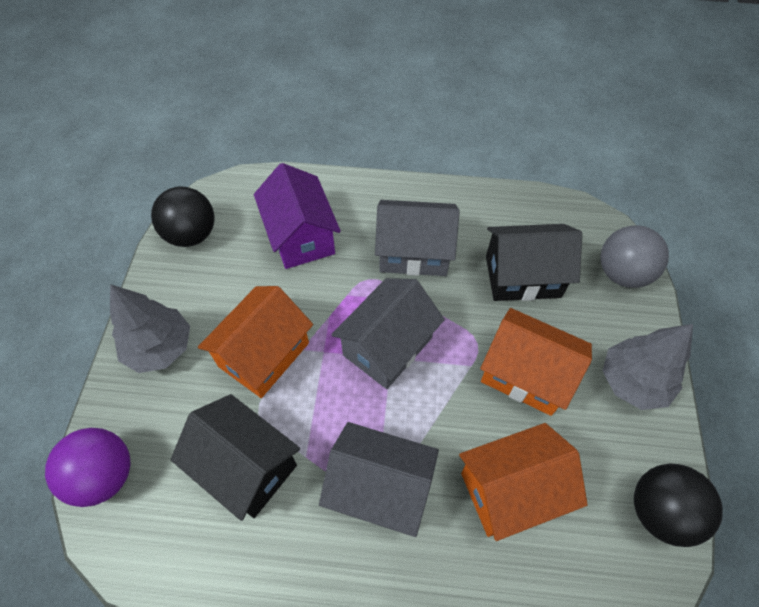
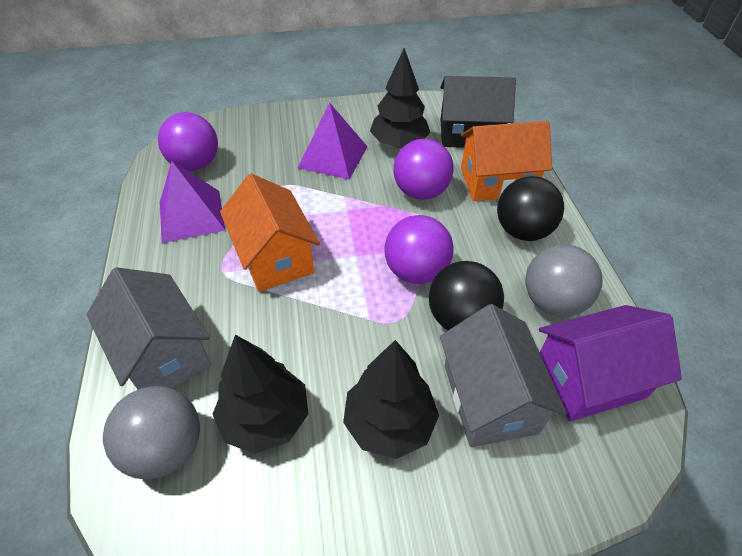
black house: [171,394,300,521] [486,224,582,301] = 2 -> [440,76,516,148] = 1
black tree: none = 0 -> [213,335,308,454] [343,340,439,459] [370,48,431,148] = 3
grey ball: [600,225,669,288] = 1 -> [103,386,200,479] [525,244,602,317] = 2
grey house: [319,422,439,537] [331,278,445,389] [375,200,460,276] = 3 -> [87,267,211,389] [440,304,567,447] = 2
grey tree: [110,284,190,373] [603,324,693,410] = 2 -> none = 0
orange house: [198,286,313,398] [459,423,588,541] [480,308,592,416] = 3 -> [220,174,320,292] [461,121,552,201] = 2
purple ball: [45,428,131,507] = 1 -> [158,112,218,171] [384,215,454,284] [394,139,454,200] = 3
purple pyramid: none = 0 -> [160,161,226,243] [298,102,367,179] = 2

